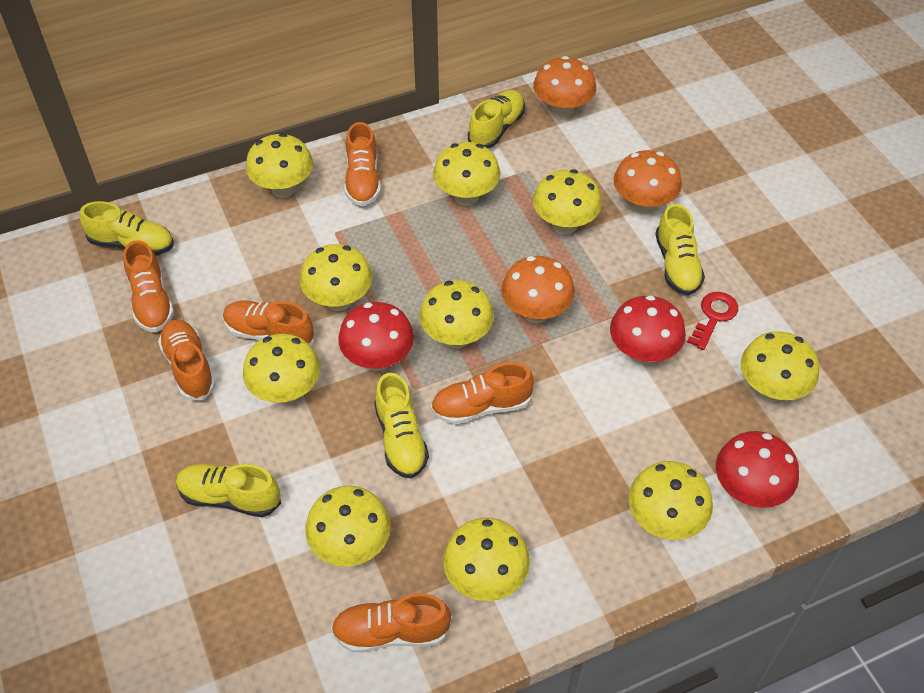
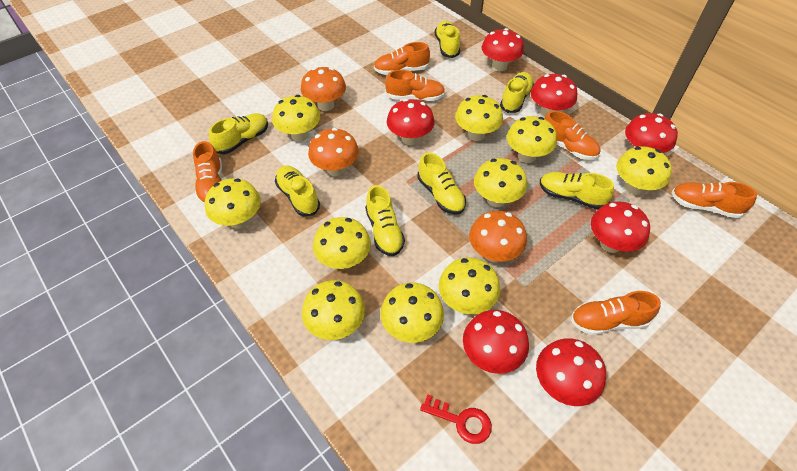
red mushroom: [338,302,414,371] [610,295,686,364] [716,431,799,508] = 3 -> [387,99,435,145] [463,310,529,374] [482,28,524,71] [531,74,577,117] [536,338,606,406] [591,202,650,253] [625,113,678,153] = 7
yellow shoe: [80,201,174,255] [176,464,281,517] [374,373,429,478] [468,90,525,148] [655,204,705,295] = 5 -> [209,113,268,154] [275,165,320,216] [365,185,405,256] [417,153,466,214] [435,21,460,58] [500,72,534,113] [540,172,614,210] = 7

